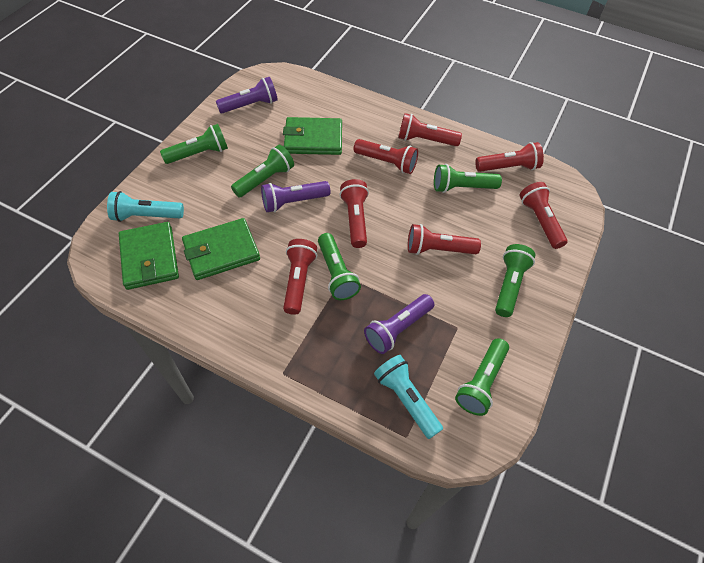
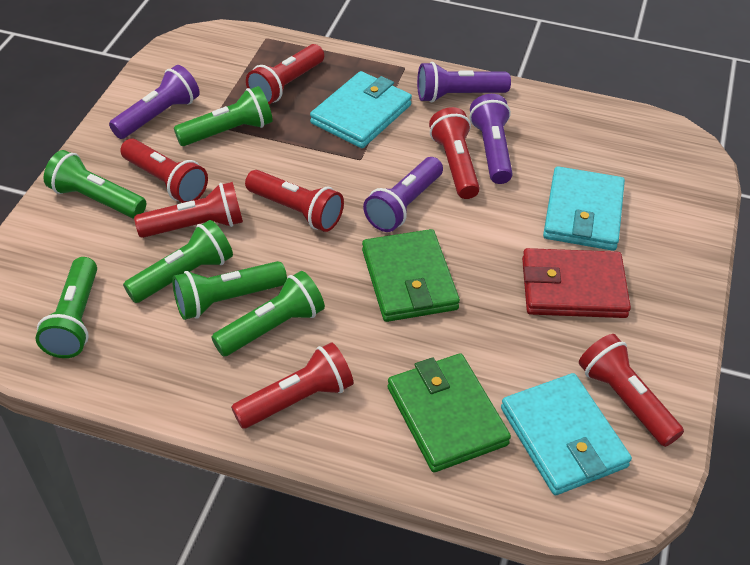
green wallet: [119,222,179,290] [182,218,260,280] [283,117,342,155] = 3 -> [362,229,460,322] [387,353,511,472] = 2
purple flashlight: [216,77,278,113] [261,181,330,212] [364,294,434,354] = 3 -> [109,65,200,139] [363,157,443,232] [417,62,511,103] [469,94,513,184] = 4
red wallet: none = 0 -> [522,248,631,318] = 1
turquoise flashlight: [107,191,184,222] [374,355,443,439] = 2 -> none = 0
turquoise wallet: none = 0 -> [310,71,412,148] [501,373,632,495] [543,166,625,251] = 3

